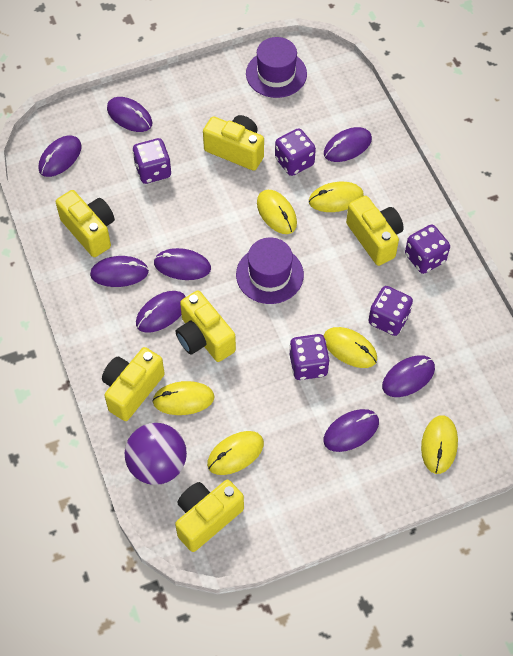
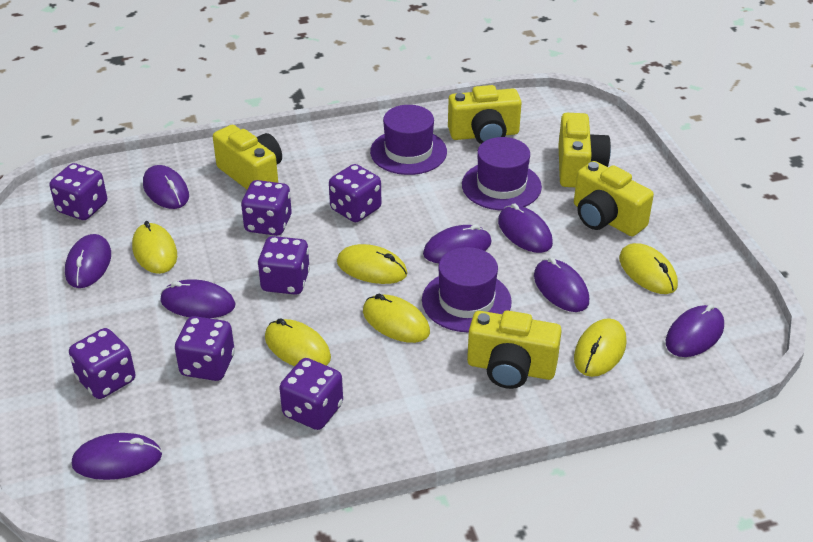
purple ball: [125,423,187,485] = 1 -> none = 0
purple dice: [133,138,171,184] [275,128,316,176] [290,334,330,380] [368,286,413,336] [405,225,450,274] = 5 -> [50,163,107,220] [69,328,136,399] [175,316,235,381] [241,180,292,236] [258,236,310,295] [279,358,343,430] [329,164,381,222] = 7
purple hat: [236,237,304,304] [246,37,307,98] = 2 -> [370,105,447,175] [422,247,512,332] [462,137,542,211] = 3
yellow camera: [56,190,115,257] [102,347,165,421] [175,290,236,362] [175,480,244,552] [203,115,264,171] [346,196,404,266] = 6 -> [213,125,282,189] [448,85,522,144] [467,310,562,389] [558,113,611,187] [574,161,654,236] = 5

